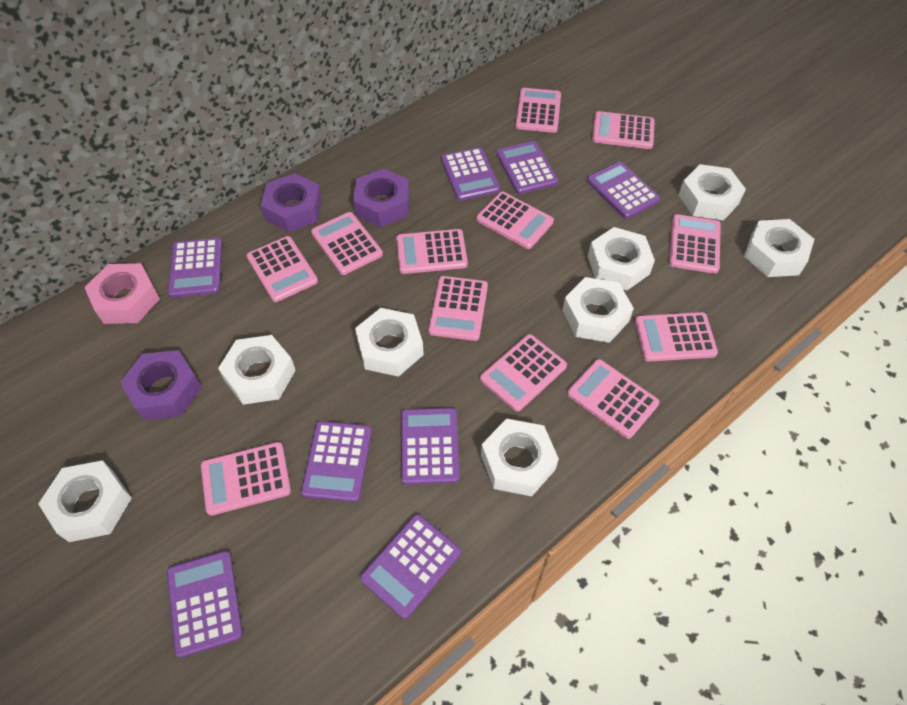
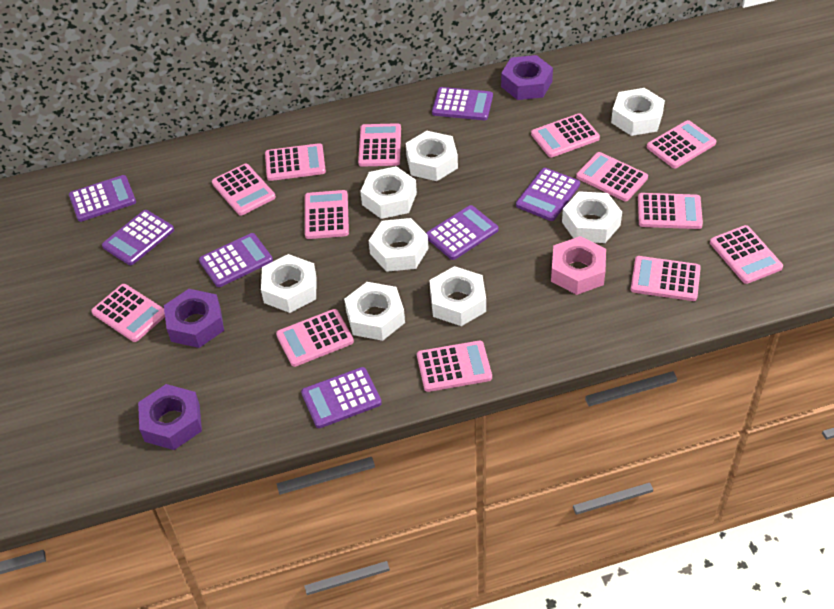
pink calculator: [201,442,291,516] [247,236,318,302] [311,212,383,275] [396,229,468,274] [428,276,488,341] [476,192,554,249] [480,334,567,412] [515,88,561,133] [567,359,660,439] [592,111,655,149] [634,312,718,362] [669,214,721,274] = 12 -> [91,284,165,342] [212,164,276,216] [265,143,326,181] [276,309,354,367] [305,190,349,239] [358,123,401,167] [417,341,492,392] [531,113,600,158] [576,152,648,201] [631,256,701,301] [638,193,703,229] [647,120,716,169] [710,225,783,284] = 13
purple calculator: [167,551,243,658] [168,238,222,298] [301,421,372,502] [360,514,461,619] [401,408,459,485] [441,147,500,201] [496,141,558,194] [587,161,660,219] = 8 -> [69,175,136,222] [102,210,174,265] [199,233,273,287] [301,367,382,428] [426,205,499,260] [432,87,493,120] [516,168,580,221] = 7

